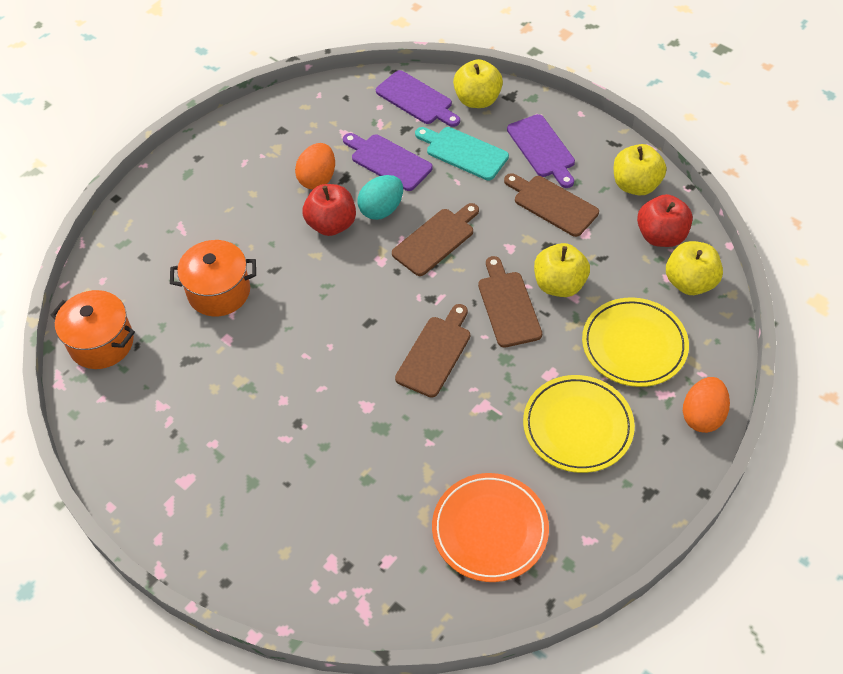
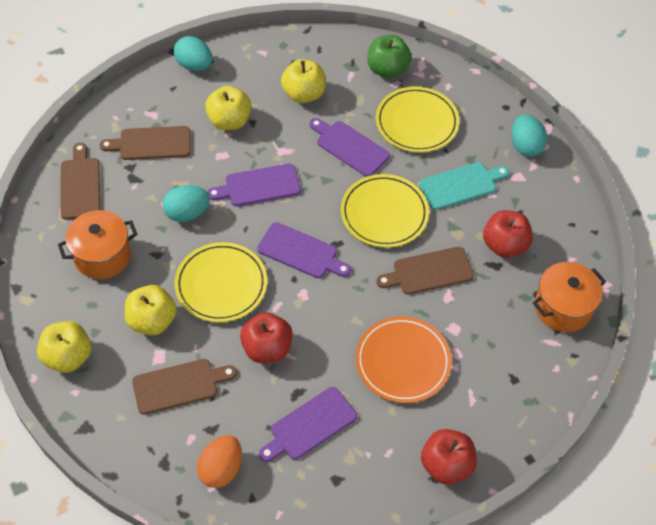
green apple: none = 0 -> [368,35,412,78] = 1
orange egg: [295,143,335,190] [683,377,730,433] = 2 -> [197,435,242,488] = 1
purple cutting board: [343,133,433,191] [376,70,460,127] [507,114,575,188] = 3 -> [207,164,301,206] [257,222,351,278] [259,387,357,462] [309,118,390,177] = 4
red apple: [303,184,356,236] [637,194,693,247] = 2 -> [240,312,293,363] [421,429,477,485] [483,210,533,258] = 3
turquoise egg: [358,175,403,220] = 1 -> [163,185,210,222] [174,36,212,71] [512,114,547,157] = 3
yellow plate: [523,375,635,473] [582,297,689,387] = 2 -> [175,242,267,322] [341,174,429,248] [376,87,459,153] = 3

